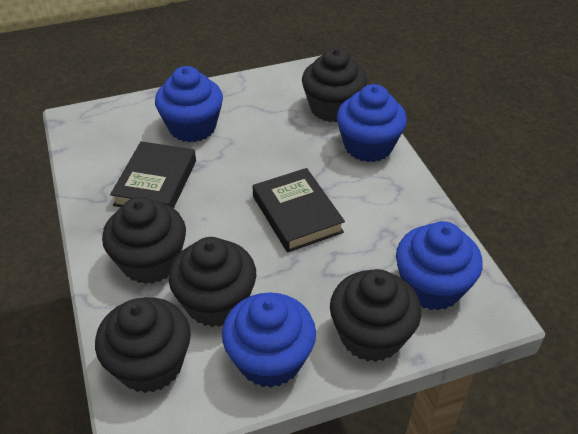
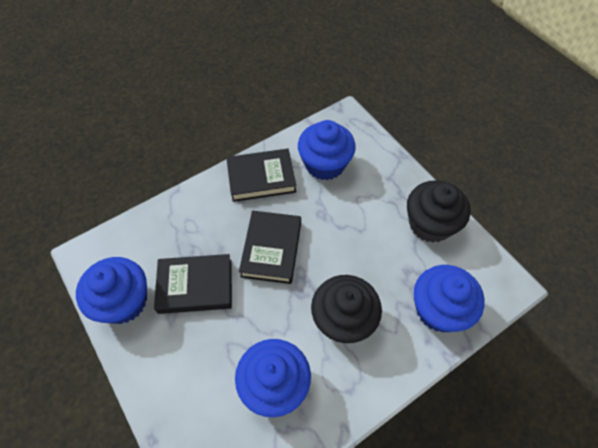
black book: [110,141,196,208] [253,168,345,252] = 2 -> [154,254,232,314] [226,149,296,202] [239,211,301,284] = 3
black cupcake: [95,297,191,393] [102,197,186,284] [169,237,256,327] [302,48,367,122] [330,269,421,362] = 5 -> [311,275,382,343] [407,180,470,243] = 2

